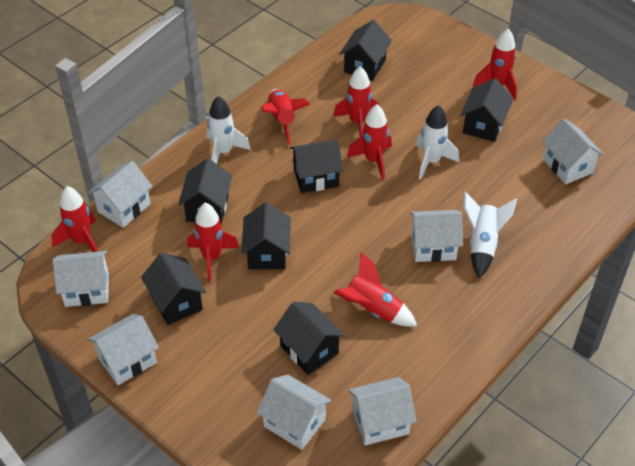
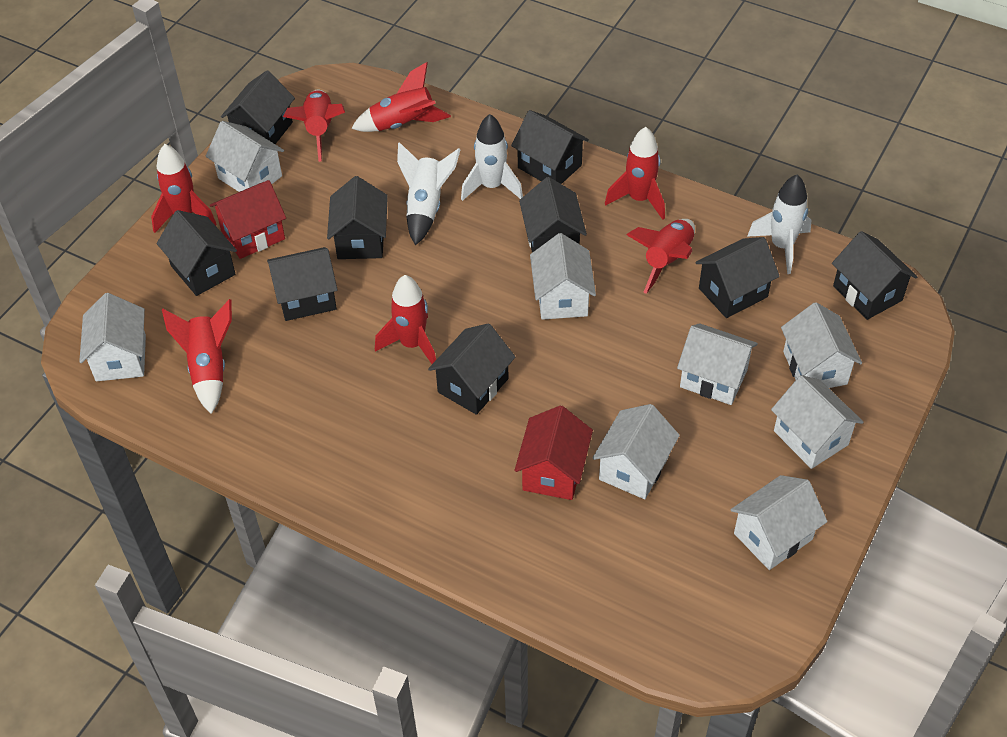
black house: [141,253,206,325] [178,158,232,224] [241,202,291,269] [273,301,345,375] [290,140,343,193] [340,20,392,81] [460,78,513,142] = 7 -> [157,210,237,296] [221,71,295,144] [267,247,338,321] [327,176,388,259] [428,323,515,415] [511,110,589,184] [519,177,587,253] [695,237,780,318] [832,231,917,320] = 9
red house: none = 0 -> [210,180,286,259] [514,405,593,500] = 2
white house: [53,251,109,307] [88,161,153,228] [88,314,159,385] [256,375,332,450] [348,377,417,446] [410,210,463,262] [542,119,604,184] = 7 -> [79,293,146,381] [206,121,284,192] [530,233,596,320] [592,404,680,499] [677,323,758,405] [731,475,827,570] [771,375,863,469] [781,302,862,388] = 8

